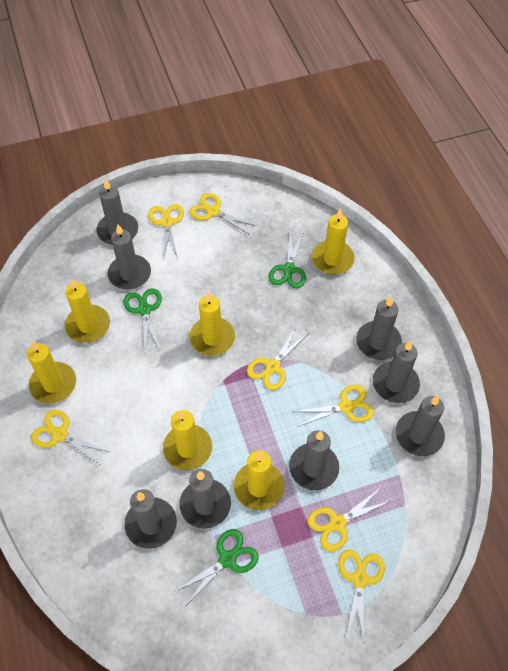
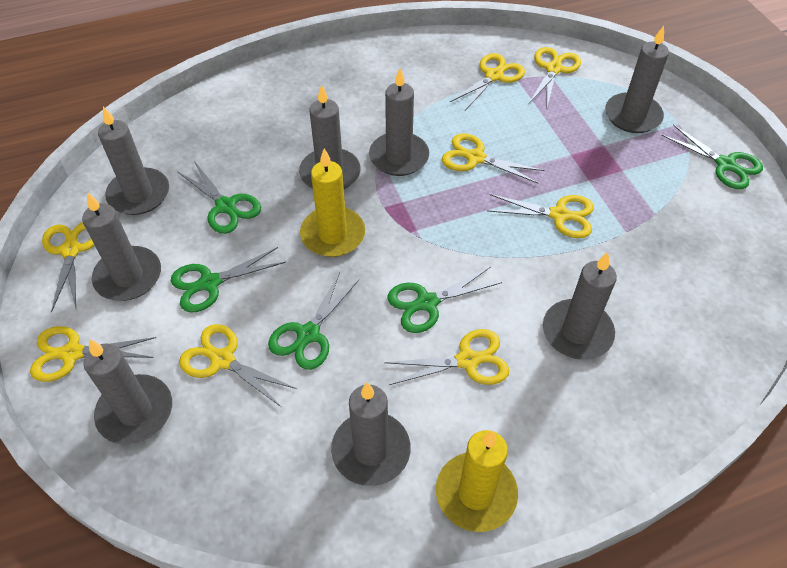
green scissors: [123,288,162,352] [174,529,259,605] [268,232,306,288] = 3 -> [171,247,286,313] [178,161,261,234] [268,272,359,370] [387,267,502,333] [662,124,763,189] = 5
yellow candle: [27,341,76,404] [65,278,110,343] [163,410,212,470] [189,292,235,356] [234,450,285,510] [312,208,355,275] = 6 -> [300,148,365,257] [436,430,518,532] = 2
yellow scissors: [31,410,110,464] [148,204,184,258] [190,193,257,234] [247,326,309,390] [295,385,374,427] [308,489,391,551] [338,549,385,644] = 7 -> [30,326,157,382] [42,222,94,312] [179,324,297,407] [384,329,509,385] [442,134,544,183] [449,53,525,112] [487,194,594,238] [529,47,581,107] = 8

